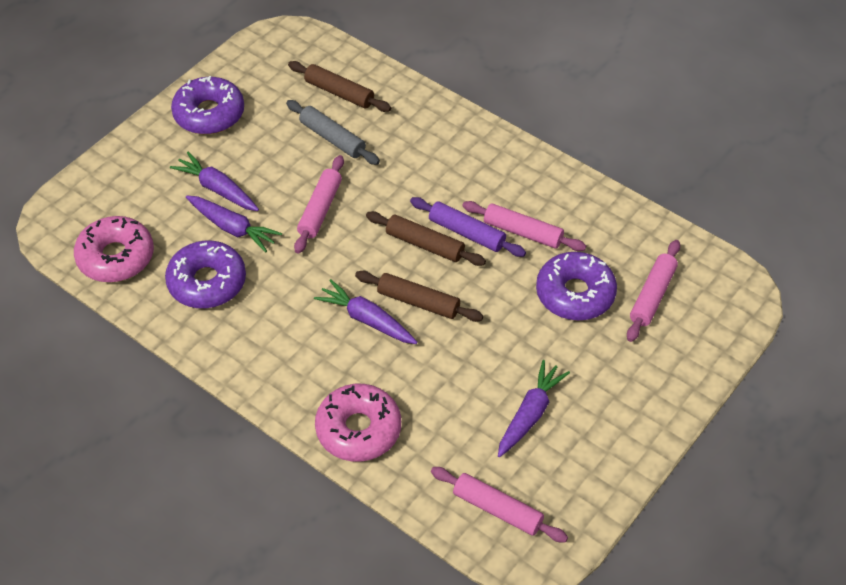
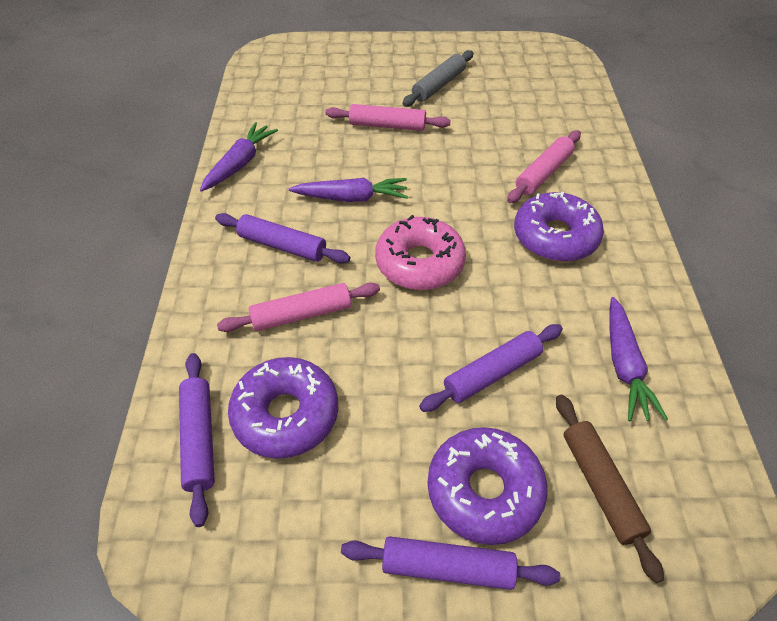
brown rolling pin: [288,61,391,112] [355,271,483,322] [366,211,486,266] = 3 -> [556,395,664,583] = 1
pink donut: [74,216,154,282] [315,384,401,462] = 2 -> [375,215,466,290] = 1
pink rolling pin: [294,155,344,254] [431,467,568,543] [462,201,586,251] [627,240,680,342] = 4 -> [217,283,380,332] [325,104,451,131] [507,130,581,203] = 3
purple carrot: [170,152,259,211] [186,196,282,252] [314,279,418,344] [498,360,570,457] = 4 -> [200,122,278,192] [289,178,408,202] [609,297,668,421] = 3
purple rolling pin: [410,197,526,257] = 1 -> [179,353,215,527] [215,213,350,264] [341,536,561,590] [419,324,563,412] = 4

